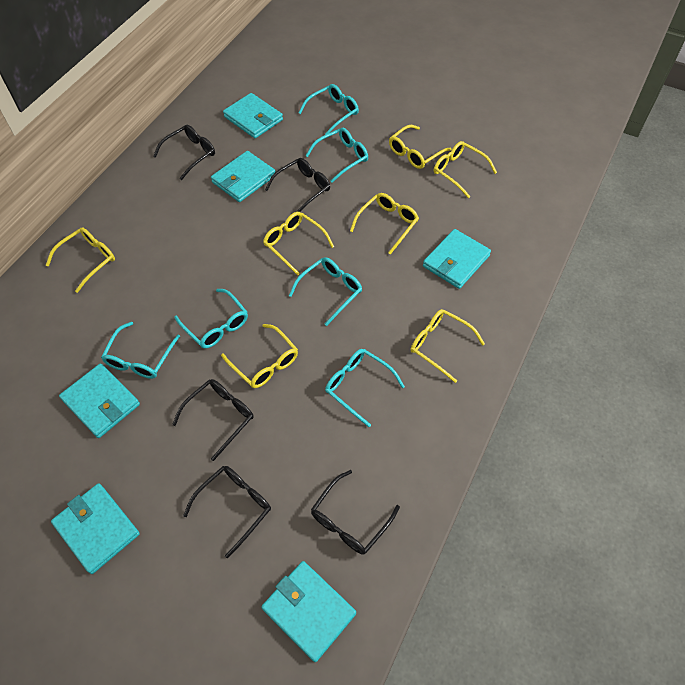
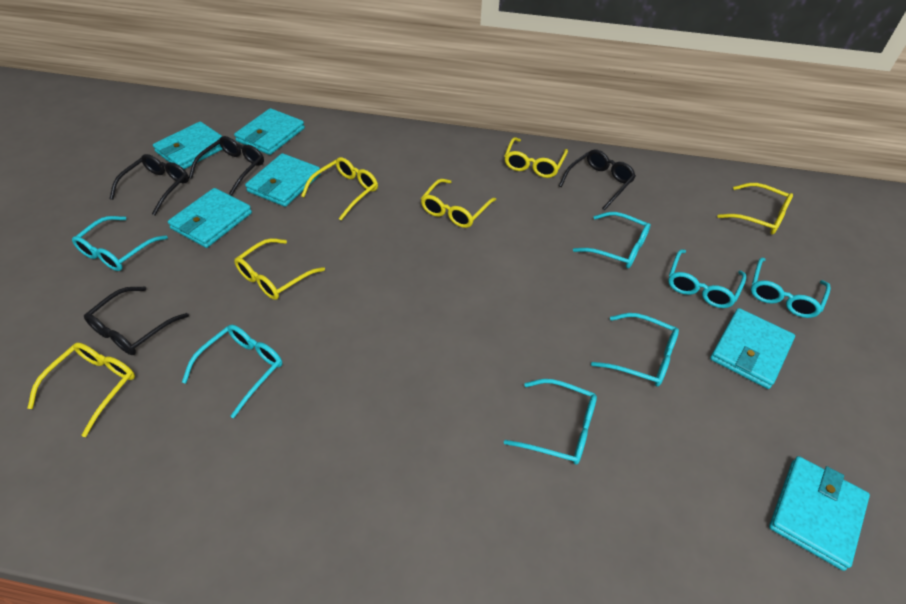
black glasses: [153,125,215,180] [172,379,254,461] [183,466,271,558] [265,158,330,212] [311,470,400,555] = 5 -> [84,287,189,355] [109,154,189,216] [189,136,264,195] [559,149,636,210] = 4
turquoise glasses: [101,322,180,379] [175,289,248,348] [289,257,362,326] [298,84,359,135] [305,128,368,183] [325,349,405,427] = 6 -> [72,216,168,271] [182,325,282,418] [504,379,597,465] [573,212,651,268] [591,313,679,387] [668,249,746,308] [751,258,831,318] = 7
yellow glasses: [46,227,115,293] [221,324,298,388] [263,212,334,275] [350,193,419,255] [389,125,452,169] [411,309,485,383] [434,141,497,198] = 7 -> [27,343,135,437] [234,238,325,300] [301,157,378,220] [421,179,496,228] [504,137,568,178] [717,183,793,235] = 6

